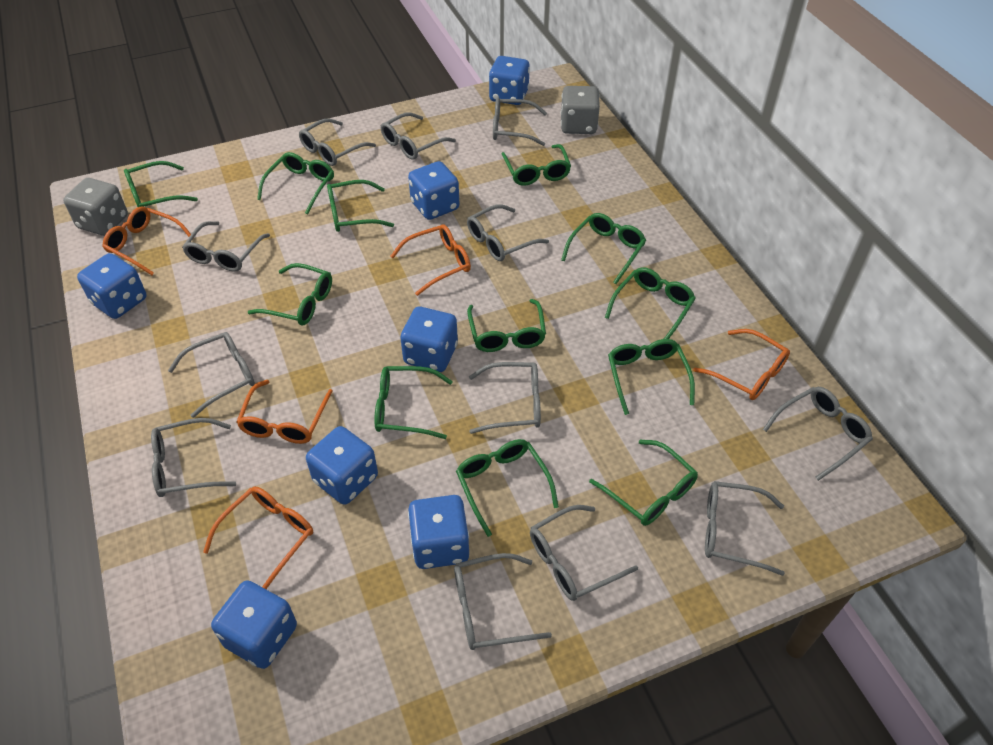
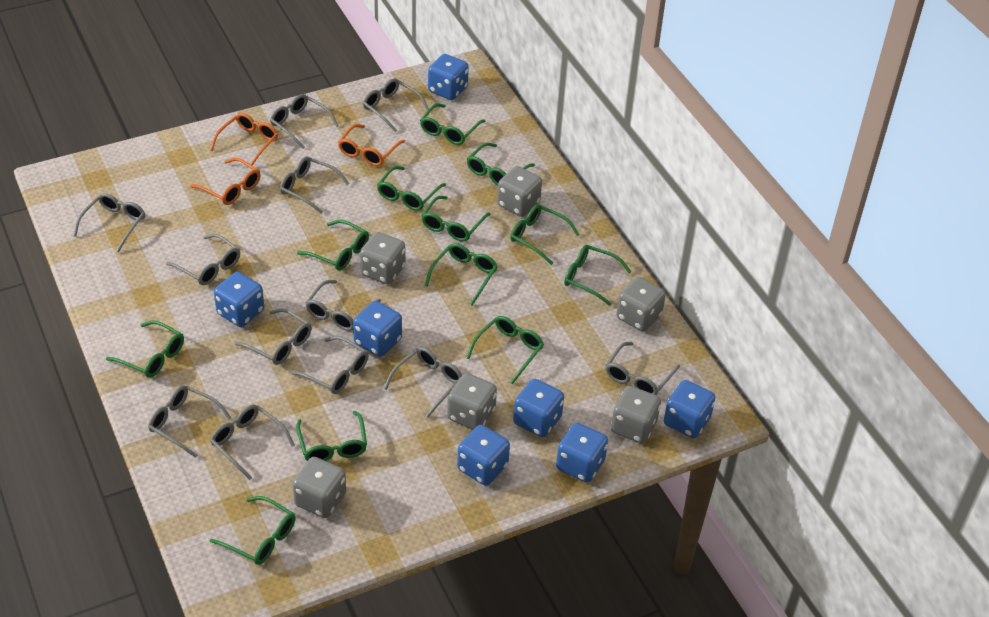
grey dice: [63,178,128,236] [560,86,600,134] = 2 -> [293,457,346,518] [360,232,405,285] [447,373,497,430] [497,166,542,217] [611,386,661,444] [616,277,666,332] = 6
orange glasses: [102,207,194,275] [203,487,313,589] [236,380,333,444] [390,224,471,296] [693,329,790,400] = 5 -> [190,158,261,205] [210,113,278,168] [338,124,405,166] = 3

